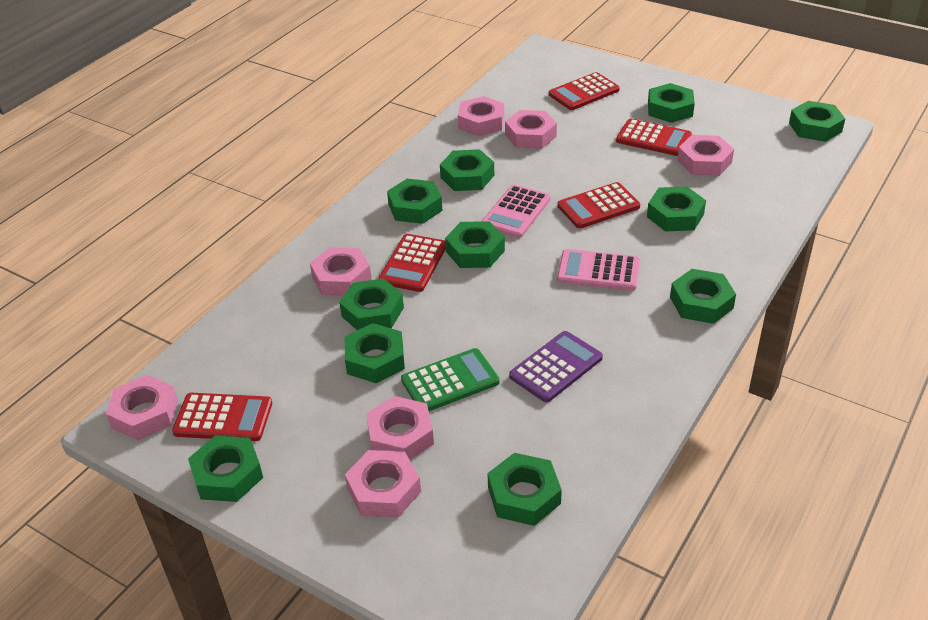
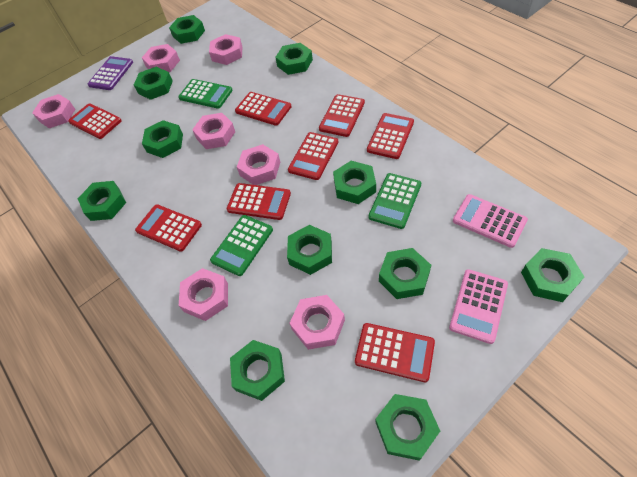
green calculator: [401,348,500,411] = 1 -> [178,79,233,108] [210,215,273,276] [369,173,421,229] = 3
red calculator: [172,393,272,441] [378,234,446,292] [549,72,620,110] [557,182,640,228] [616,119,692,156] = 5 -> [68,103,122,139] [135,204,202,252] [227,183,291,220] [235,92,292,126] [288,132,338,180] [319,94,365,137] [355,323,435,382] [367,113,414,159] = 8

